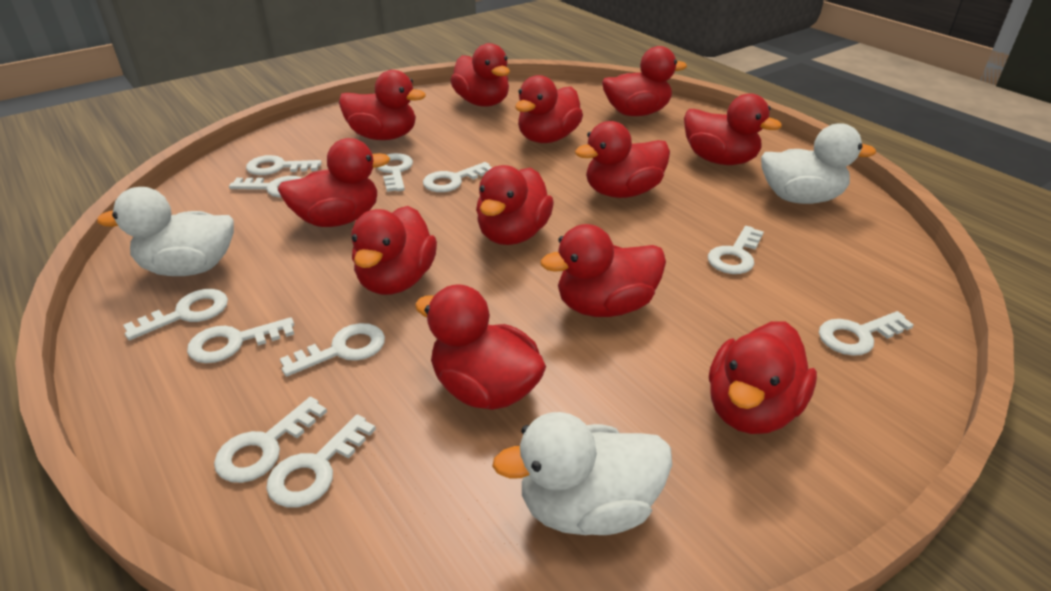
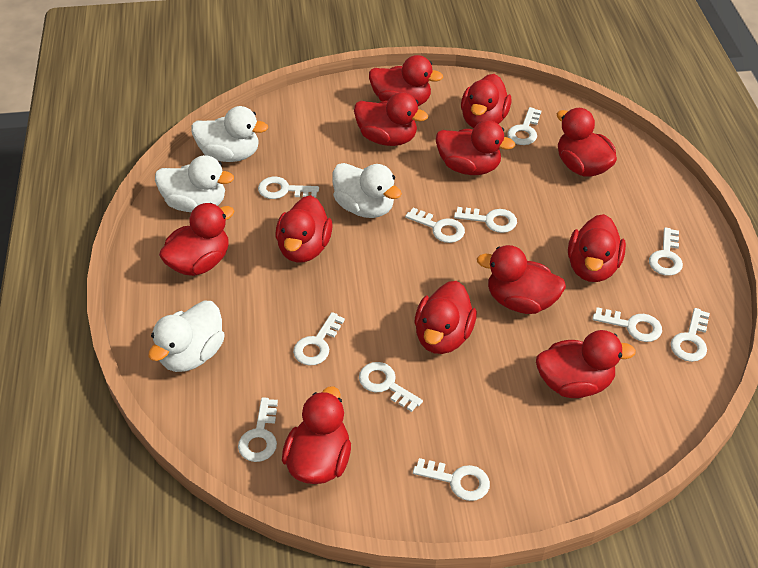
white duck: [97,187,234,276] [492,412,672,535] [761,123,876,204] = 3 -> [148,301,225,372] [155,155,234,212] [191,106,268,162] [332,163,402,218] = 4

